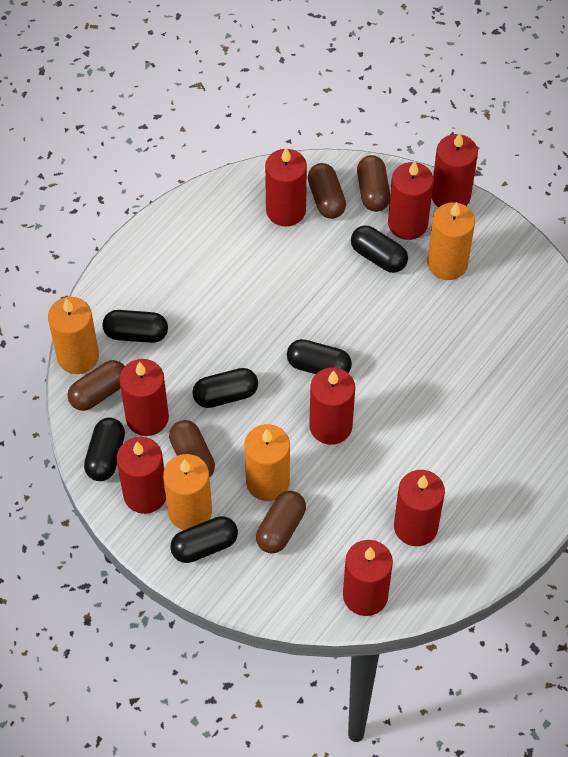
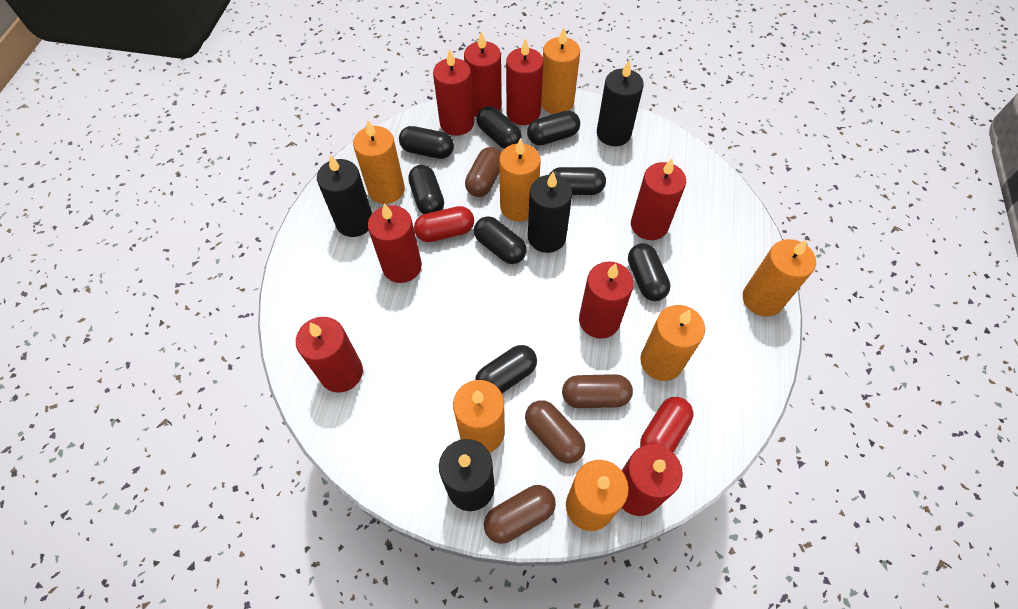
black candle: none = 0 -> [317,155,372,237] [439,439,495,511] [528,172,573,253] [597,60,644,146] = 4
black capsule: [84,418,125,481] [103,310,168,343] [170,516,238,563] [192,368,258,408] [287,339,352,374] [351,226,408,273] = 6 -> [399,126,454,159] [408,165,444,214] [474,216,527,264] [475,345,537,394] [477,106,522,149] [527,111,580,145] [549,167,606,195] [628,243,670,301] = 8
brown capsule: [68,360,125,411] [169,420,215,478] [256,491,306,553] [307,163,346,219] [357,155,390,212] = 5 -> [465,147,501,197] [484,485,556,544] [525,400,585,464] [562,374,633,408] = 4
orange candle: [48,297,99,374] [163,454,212,530] [245,424,290,501] [427,202,475,280] = 4 -> [353,120,405,204] [453,380,505,453] [499,138,541,221] [541,27,580,114] [566,460,629,531] [640,305,705,381] [743,239,816,317] = 7
red capsule: none = 0 -> [414,206,474,242] [640,397,693,453] = 2

